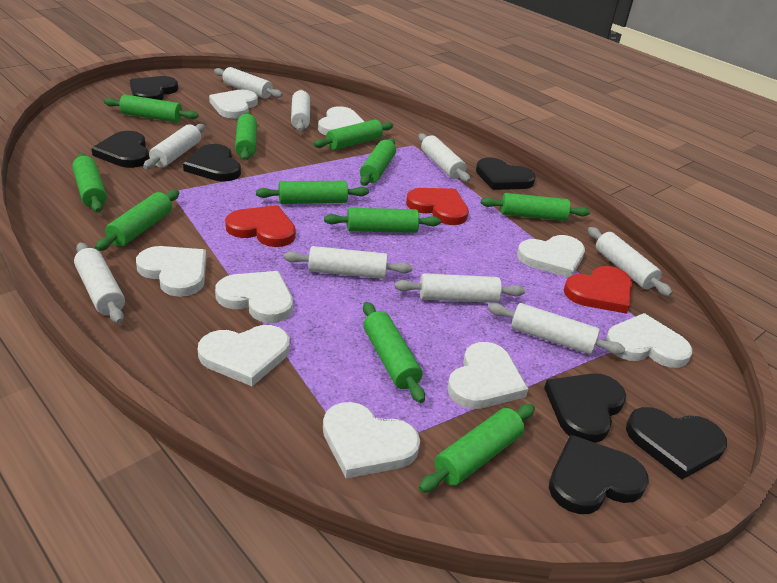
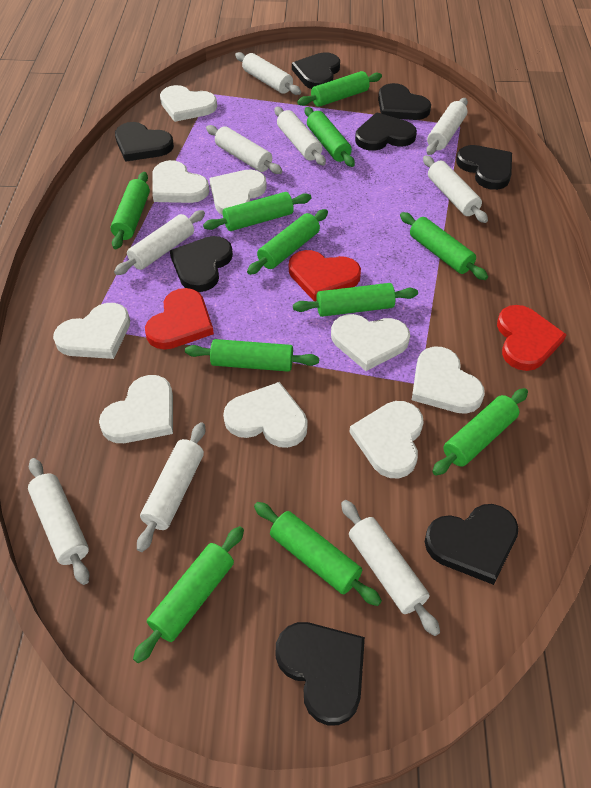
black heart: [91,131,149,168] [130,76,178,100] [183,144,241,182] [476,157,536,190] [544,373,626,443] [549,435,649,514] [626,407,727,480] = 7 -> [115,122,174,162] [170,236,233,292] [276,622,365,726] [292,52,340,89] [355,112,417,151] [378,83,431,120] [425,504,519,585] [456,145,512,190] = 8

